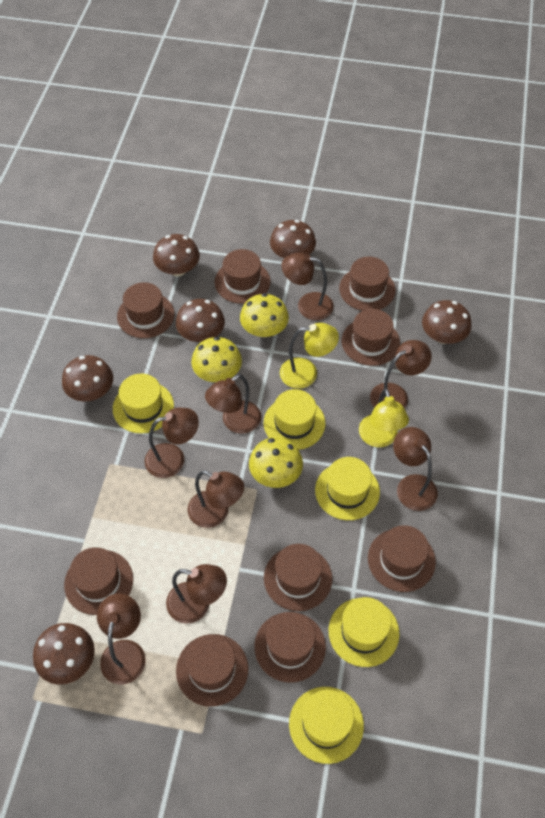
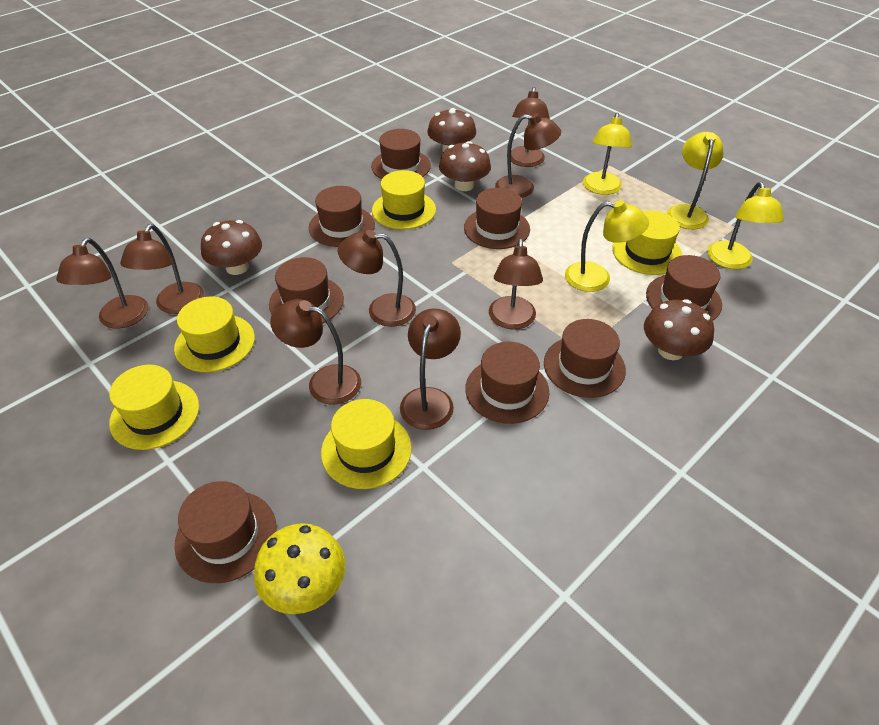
brown hat: [64,547,133,615] [117,282,175,338] [176,634,248,707] [215,249,270,304] [254,612,326,683] [264,544,332,611] [339,257,396,311] [342,309,400,366] [368,525,436,592] = 9 -> [174,481,277,583] [269,257,344,324] [308,186,375,247] [371,129,431,179] [464,188,530,249] [465,342,549,424] [544,319,626,398] [646,255,722,321] = 8
brown mushroom: [33,623,95,685] [62,355,113,402] [153,234,200,276] [176,299,225,342] [270,220,316,258] [422,300,472,344] = 6 -> [201,220,262,275] [427,108,476,152] [439,141,491,191] [644,299,714,360] = 4
yellow lamp: [280,323,339,389] [359,388,409,447] = 2 -> [565,200,649,292] [583,112,632,195] [667,132,723,229] [707,182,784,269] = 4
yellow mushroom: [191,337,242,382] [240,293,289,337] [249,437,303,488] = 3 -> [254,523,345,614] = 1

